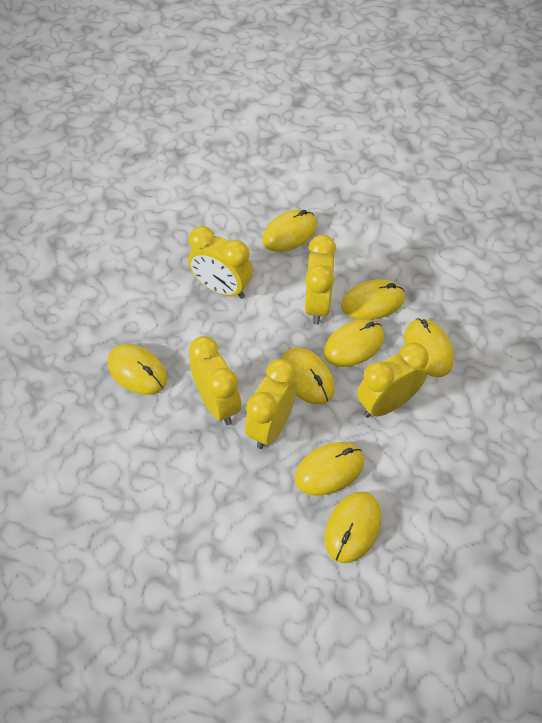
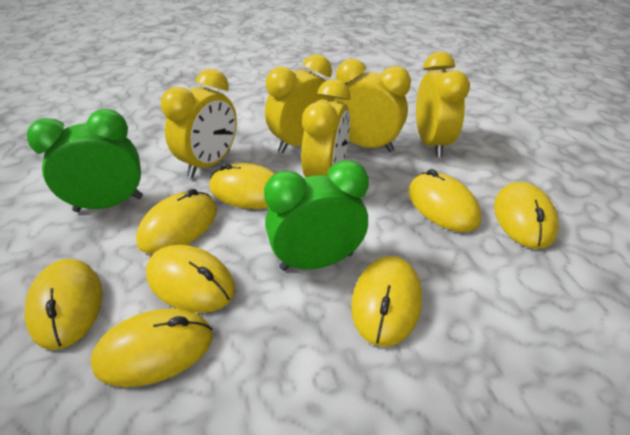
green clock: none = 0 -> [27,109,143,212] [264,160,369,271] = 2

